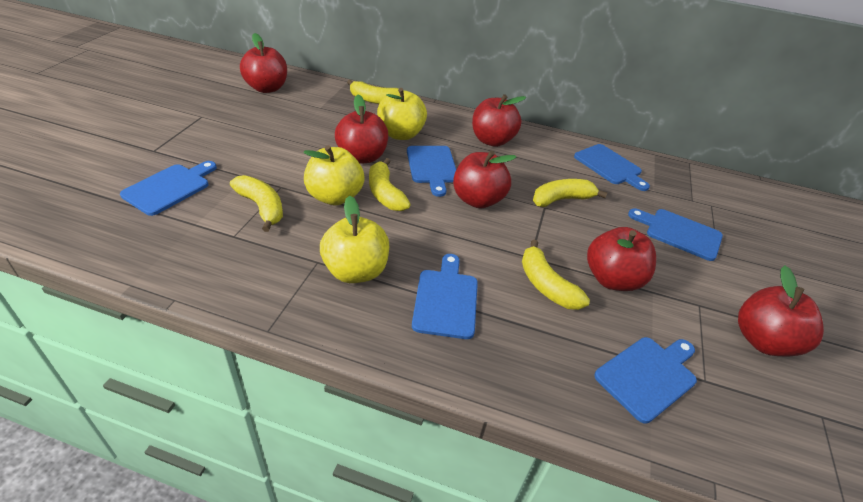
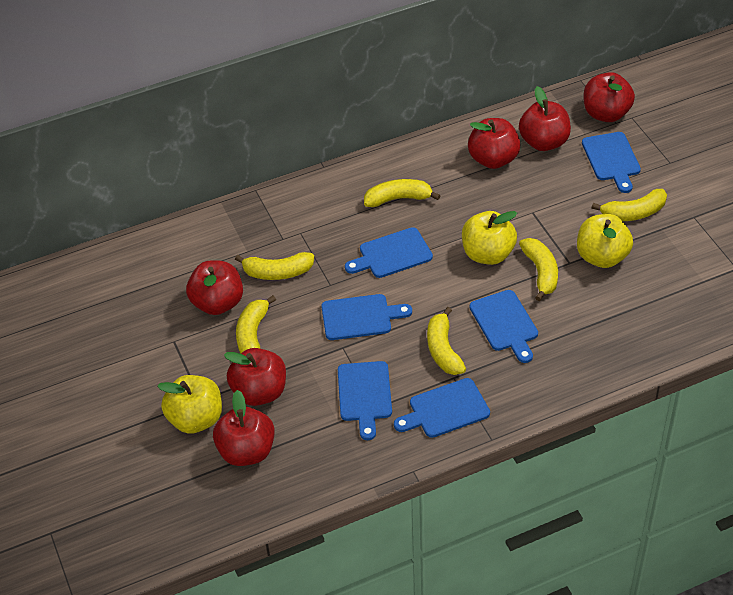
yellow banana: [230,175,283,232] [347,80,399,104] [369,158,411,211] [522,239,590,310] [533,179,607,207] = 5 -> [235,252,314,280] [236,295,276,354] [364,179,441,207] [427,307,466,375] [519,238,558,301] [592,189,667,221] = 6

